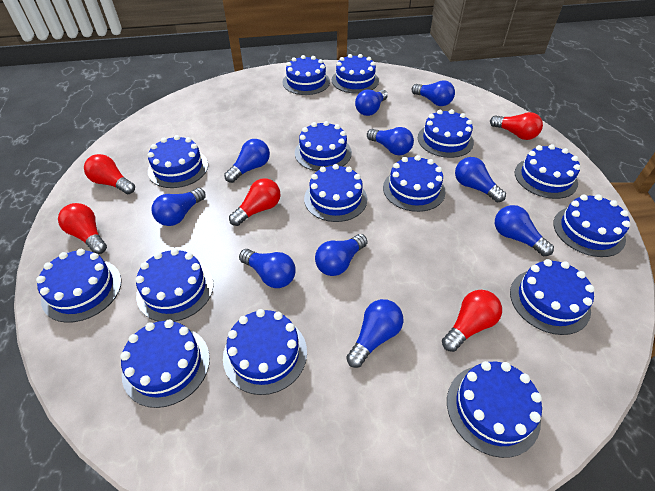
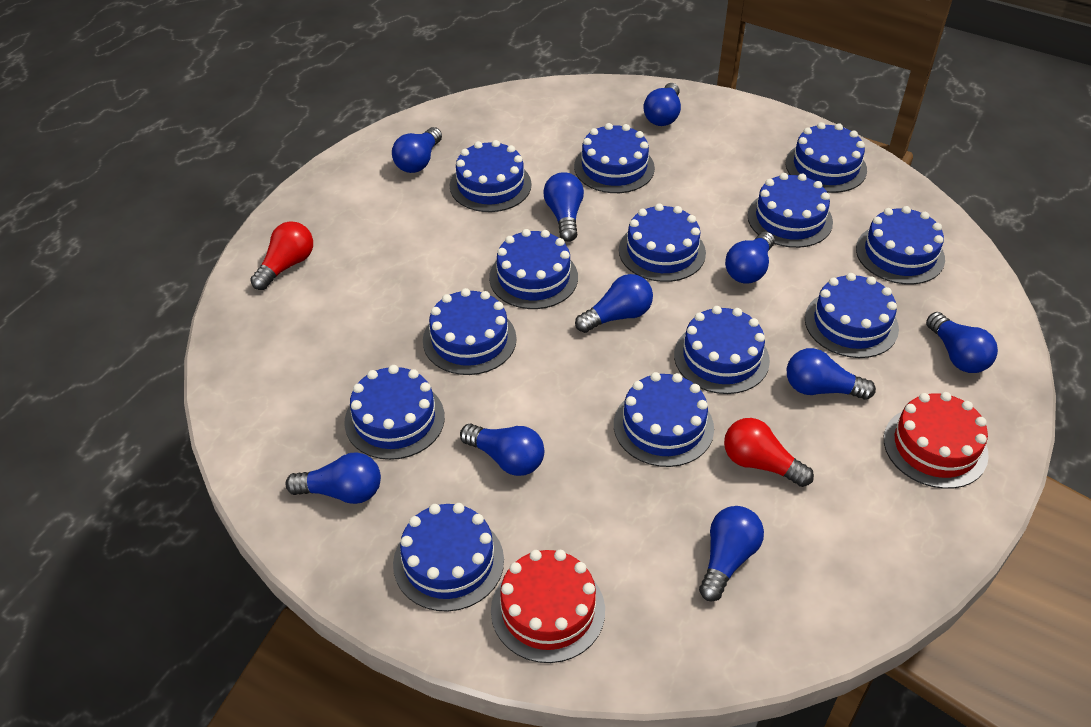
blue cake: [36,249,122,323] [120,320,210,408] [135,248,214,322] [148,135,208,188] [223,309,307,395] [282,55,330,95] [295,121,352,171] [304,164,367,222] [332,54,379,94] [383,155,446,212] [418,109,474,158] [447,361,542,458] [510,259,595,335] [515,144,581,199] [553,194,630,257] = 15 -> [344,365,445,460] [393,503,504,612] [423,288,517,375] [450,140,531,212] [489,229,578,309] [574,123,655,193] [614,372,714,467] [619,203,706,282] [674,306,770,394] [748,173,833,248] [786,122,867,193] [805,273,899,358] [856,206,945,285] = 13
red cake: none = 0 -> [491,550,605,663] [884,392,989,489] = 2
red light bulb: [58,203,107,254] [84,154,135,194] [229,178,280,226] [442,290,502,352] [490,112,543,140] = 5 -> [250,221,313,290] [724,418,814,487] = 2

